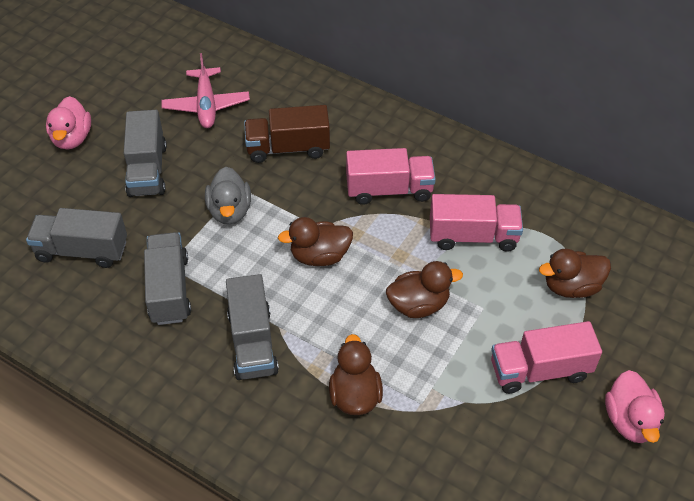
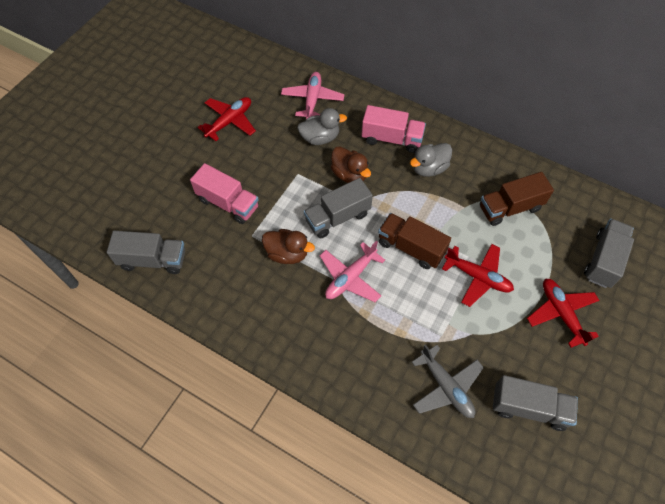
brown duck: [278,217,353,266] [329,334,383,415] [386,261,463,318] [539,249,611,298] = 4 -> [262,229,315,264] [331,146,371,183] = 2
brown truck: [244,105,330,163] = 1 -> [378,213,451,269] [480,172,554,226] = 2
grey duck: [205,167,251,224] = 1 -> [297,108,347,145] [410,143,452,177] = 2
grey plane: none = 0 -> [412,344,484,418] = 1
pink duck: [46,96,91,150] [605,370,665,443] = 2 -> none = 0
pink plane: [161,53,250,128] = 1 -> [281,72,344,119] [320,241,385,302] = 2
pink truck: [346,148,436,205] [430,194,523,252] [491,321,602,394] = 3 -> [190,163,259,224] [361,105,426,153] = 2
red plane: none = 0 -> [198,97,256,141] [442,244,514,307] [527,279,600,348] = 3

